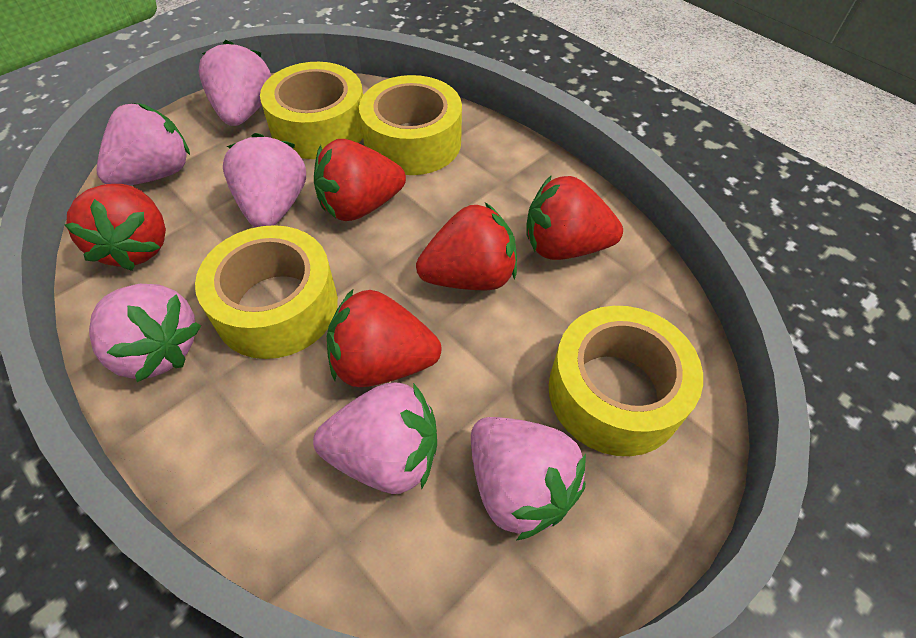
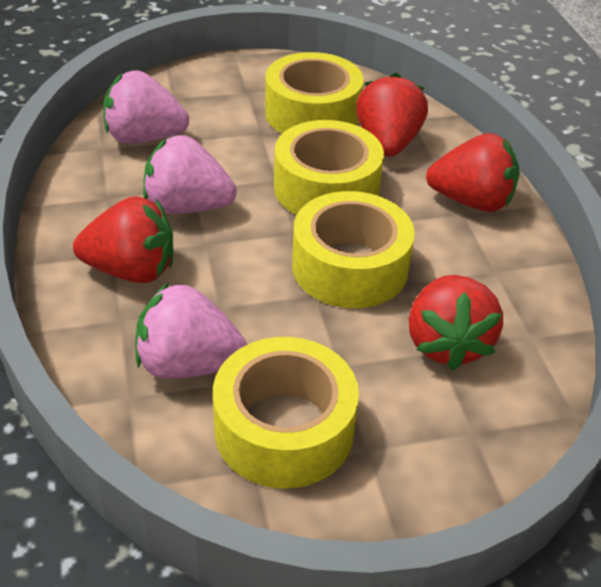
pink strawberry: [89,284,202,382] [96,103,190,186] [198,40,271,126] [223,133,306,227] [313,383,437,494] [471,417,586,541] = 6 -> [103,70,189,144] [135,283,247,379] [143,135,237,214] = 3
red strawberry: [64,184,166,271] [314,139,406,221] [327,289,442,387] [416,202,517,290] [526,175,623,260] = 5 -> [73,196,173,283] [356,73,428,157] [408,275,503,370] [426,133,520,212] = 4

